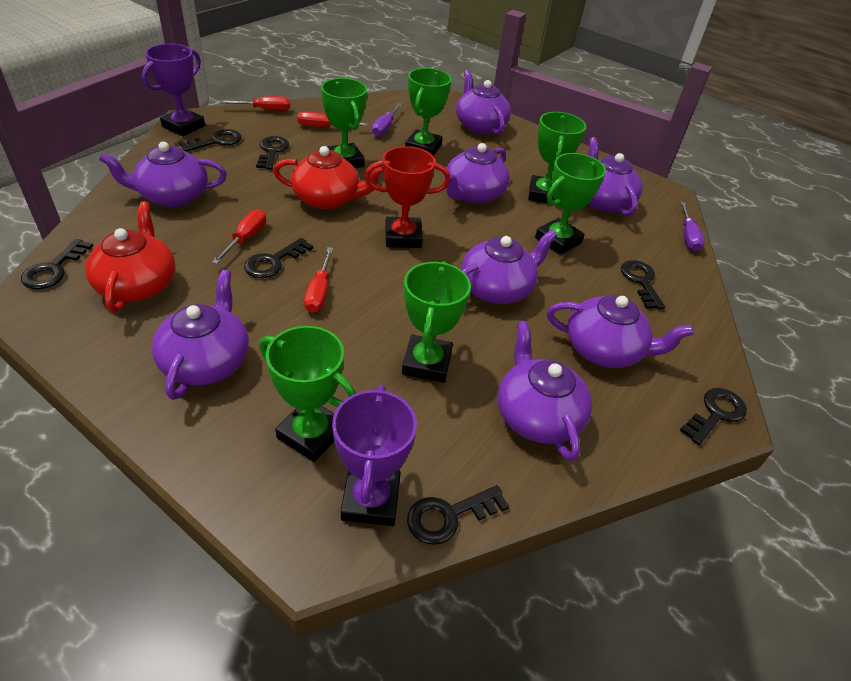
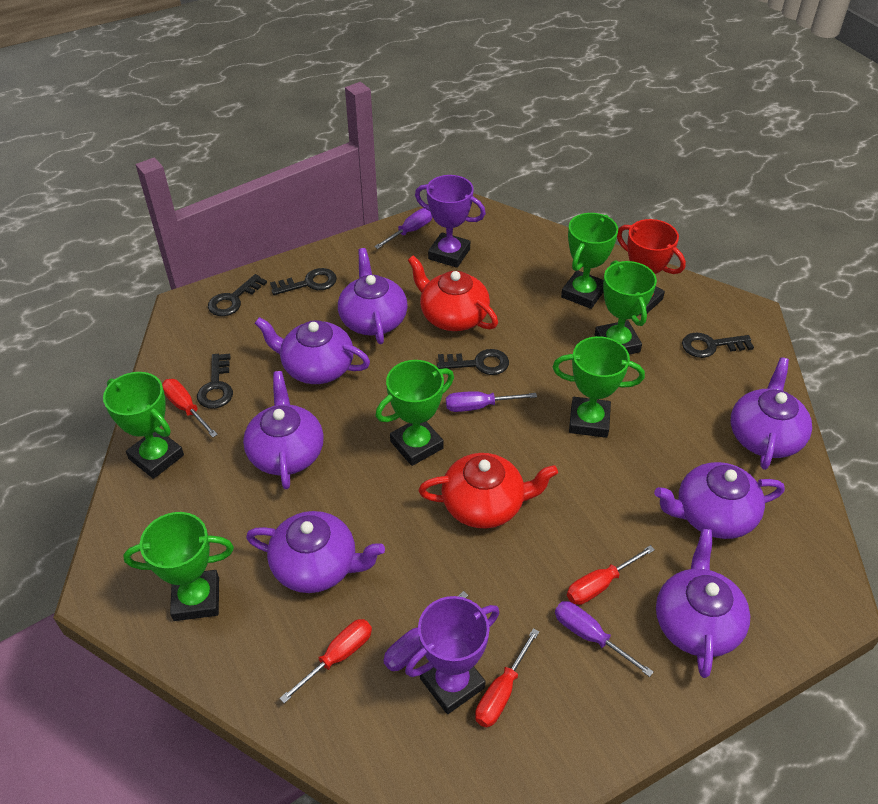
black key: [21,239,93,289] [179,129,242,152] [244,238,313,278] [256,136,289,169] [407,485,509,545] [621,260,665,309] [680,388,747,445] = 7 -> [197,354,233,409] [208,274,267,316] [270,268,337,295] [437,349,509,375] [682,333,754,358] = 5
purple screwdriver: [372,103,402,137] [680,202,705,251] = 2 -> [374,208,432,249] [383,591,468,671] [446,391,537,412] [555,601,654,677] = 4
purple teapot: [99,142,227,207] [151,270,249,400] [444,143,509,204] [456,70,511,135] [461,230,557,304] [498,321,592,461] [547,295,694,368] [588,137,643,216] = 8 -> [243,371,324,489] [246,511,385,593] [255,317,370,384] [338,248,408,344] [654,462,785,539] [656,529,750,678] [731,357,812,470] = 7

